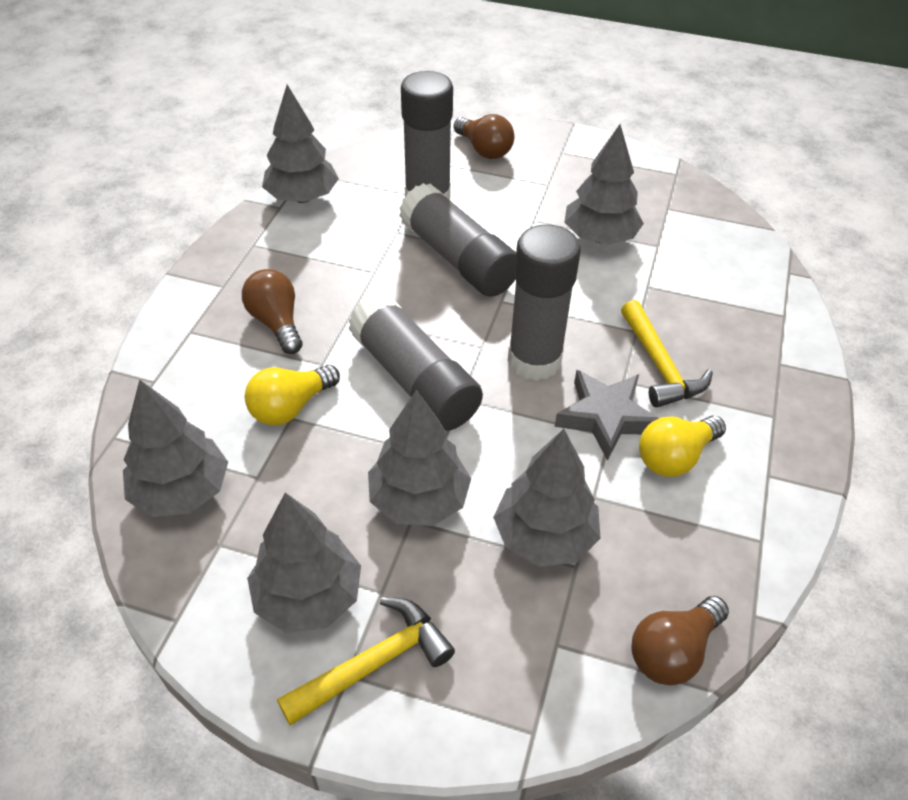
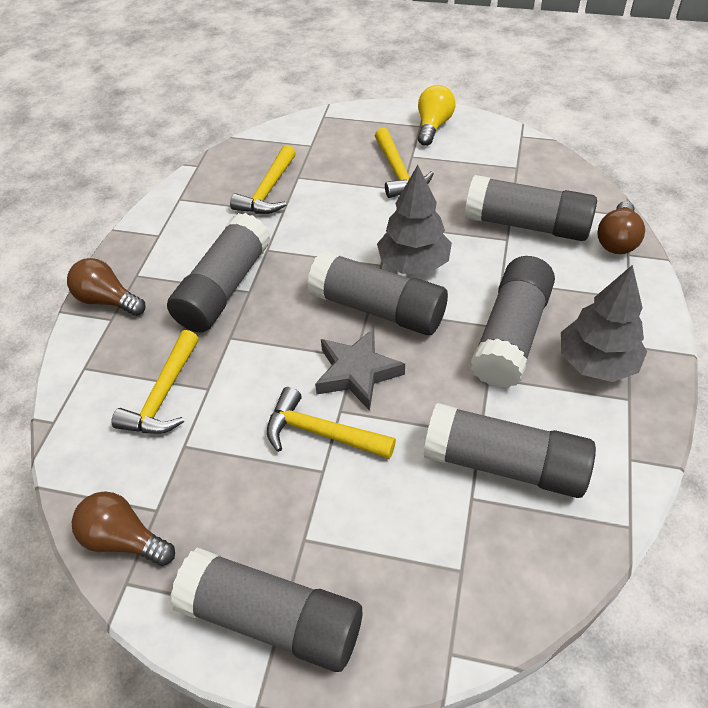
grey glue stick: [349,293,483,431] [399,183,516,297] [401,71,453,200] [508,224,581,381] = 4 -> [167,213,271,333] [170,548,362,672] [307,250,448,335] [424,403,596,498] [465,175,597,241] [471,256,555,388] = 6
grey tree: [123,379,228,517] [247,493,361,633] [262,85,339,203] [368,389,471,526] [493,429,601,567] [564,124,644,245] = 6 -> [377,165,452,274] [561,265,647,382] = 2
yellow hammer: [277,597,455,725] [621,300,713,408] = 2 -> [111,330,199,434] [230,145,296,214] [267,387,396,459] [375,128,434,198] = 4
yellow light bulb: [245,365,340,425] [639,416,726,477] = 2 -> [418,85,456,146] = 1

